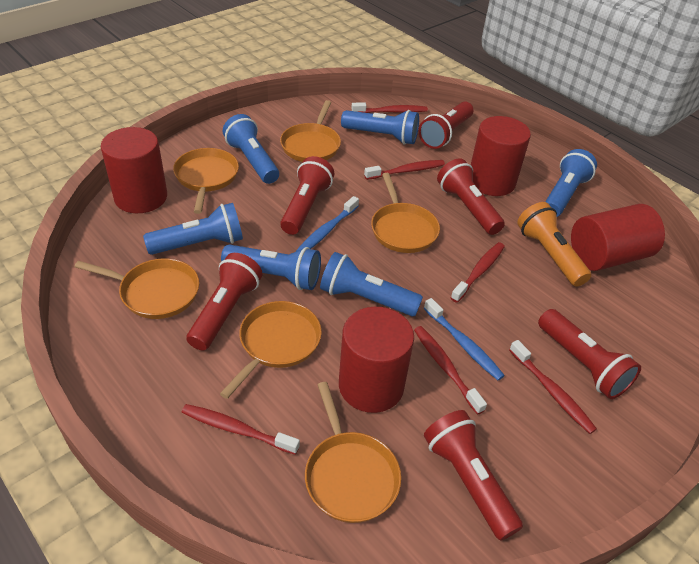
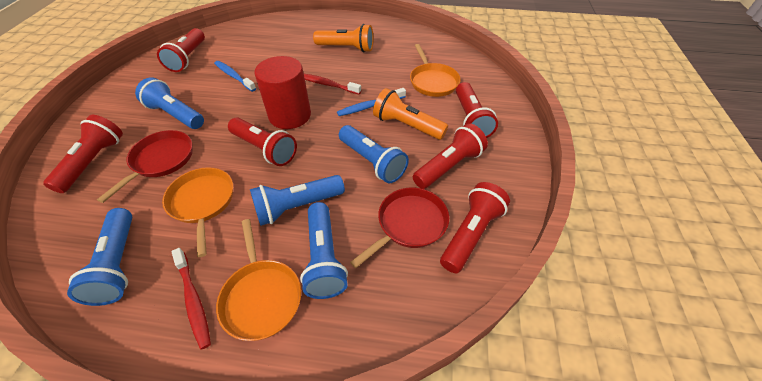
blue flashlight: [143,203,243,255] [221,245,321,290] [222,114,279,184] [320,252,423,316] [341,110,419,145] [545,149,597,217] = 6 -> [67,208,132,306] [135,77,204,129] [250,175,345,226] [300,202,348,299] [339,125,409,183] = 5
orange flashlight: [517,202,591,287] = 1 -> [313,24,373,52] [373,88,448,140] = 2
orange pan: [75,258,199,319] [173,148,239,214] [220,301,322,399] [280,100,341,162] [305,382,401,523] [371,173,440,253] = 6 -> [162,167,233,257] [216,219,301,341] [410,44,461,97] = 3
red cylinder: [101,127,167,213] [339,307,414,413] [471,116,531,196] [571,204,665,271] = 4 -> [254,56,311,129] = 1
red pan: none = 0 -> [97,130,193,203] [350,188,449,268] = 2
red toothbrush: [182,404,300,455] [351,102,428,113] [364,160,445,180] [414,326,487,415] [451,242,505,303] [509,340,597,434] = 6 -> [171,248,211,350] [304,74,361,94] = 2

